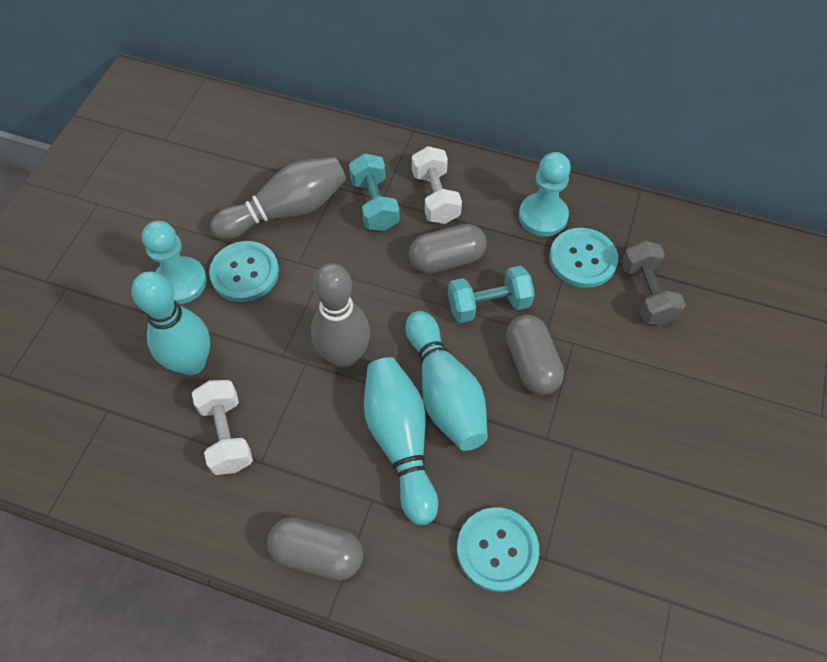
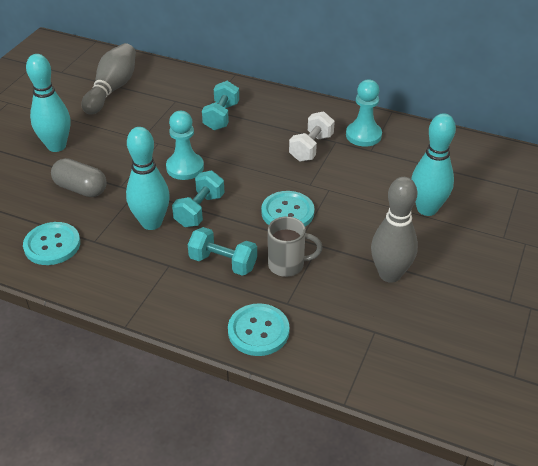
grey capsule: [267,517,363,580] [409,224,487,274] [506,315,564,395] = 3 -> [51,158,107,197] = 1
grey dumbbell: [621,241,686,326] = 1 -> none = 0
grey mug: none = 0 -> [268,216,323,277] = 1
turquoise dumbbell: [349,153,400,231] [448,266,535,323] = 2 -> [172,171,225,227] [188,227,257,276] [202,81,239,130] = 3
white dumbbell: [192,380,253,475] [412,146,462,224] = 2 -> [289,111,335,162] = 1

